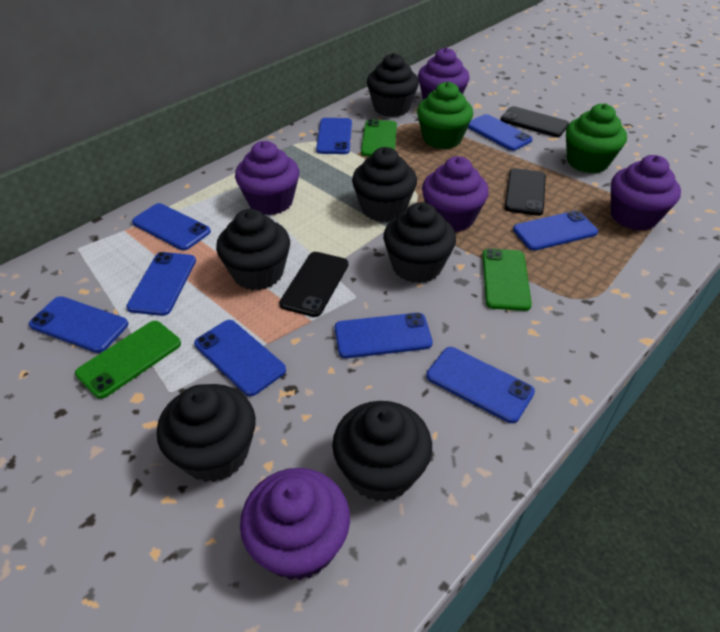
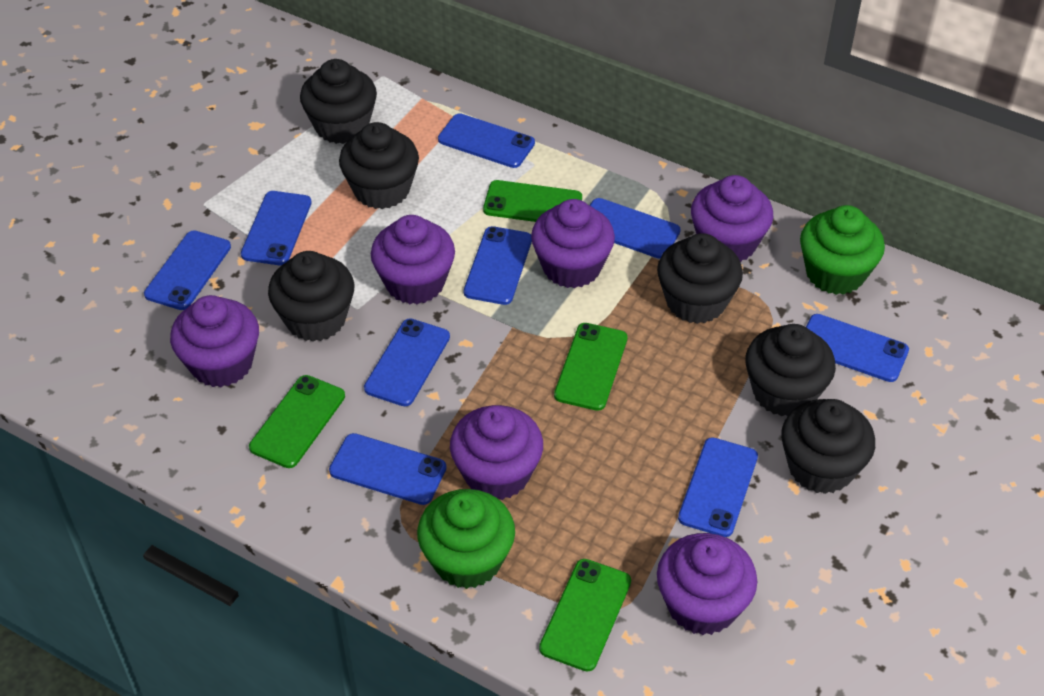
black phone: [279,252,349,317] [500,106,569,137] [505,168,546,216] = 3 -> none = 0
green phone: [75,321,181,399] [361,119,397,156] [482,248,532,311] = 3 -> [249,375,345,468] [483,180,582,222] [539,559,631,672] [554,323,628,411] = 4
purple cupcake: [235,141,299,215] [240,468,350,580] [418,47,470,100] [422,156,489,232] [611,155,681,231] = 5 -> [170,295,259,387] [371,215,455,304] [450,405,543,500] [531,199,615,288] [657,533,757,635] [691,175,773,262] = 6

